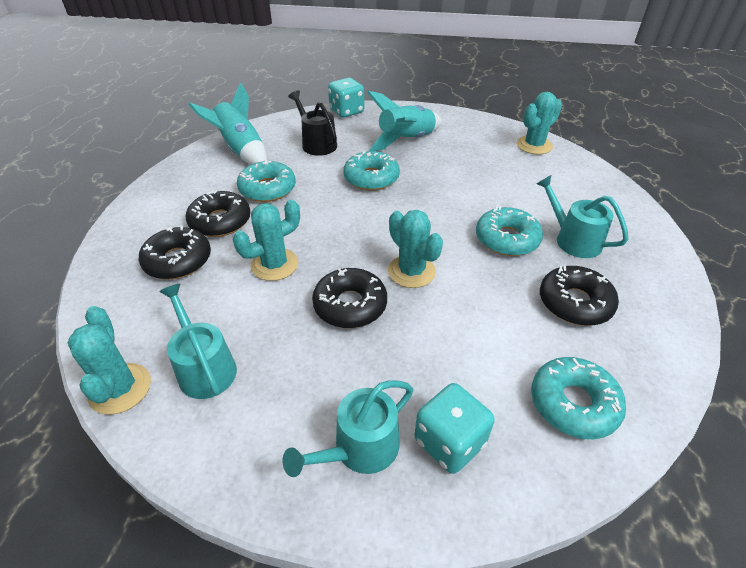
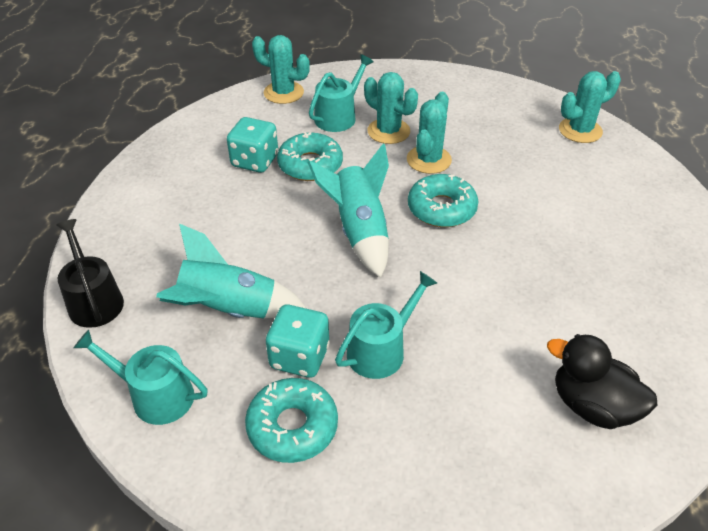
black donut: [139,226,211,279] [186,190,251,237] [312,268,387,328] [540,266,619,326] = 4 -> none = 0
black duck: none = 0 -> [547,334,657,429] = 1
turquoise donut: [237,160,296,202] [343,151,400,191] [476,206,543,256] [531,357,626,439] = 4 -> [245,378,338,463] [277,132,343,181] [408,174,478,227] = 3

